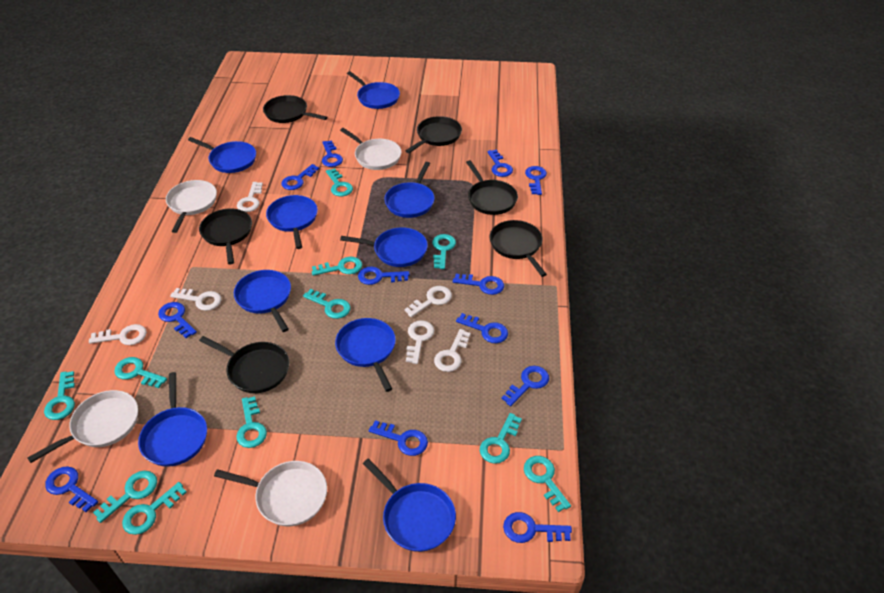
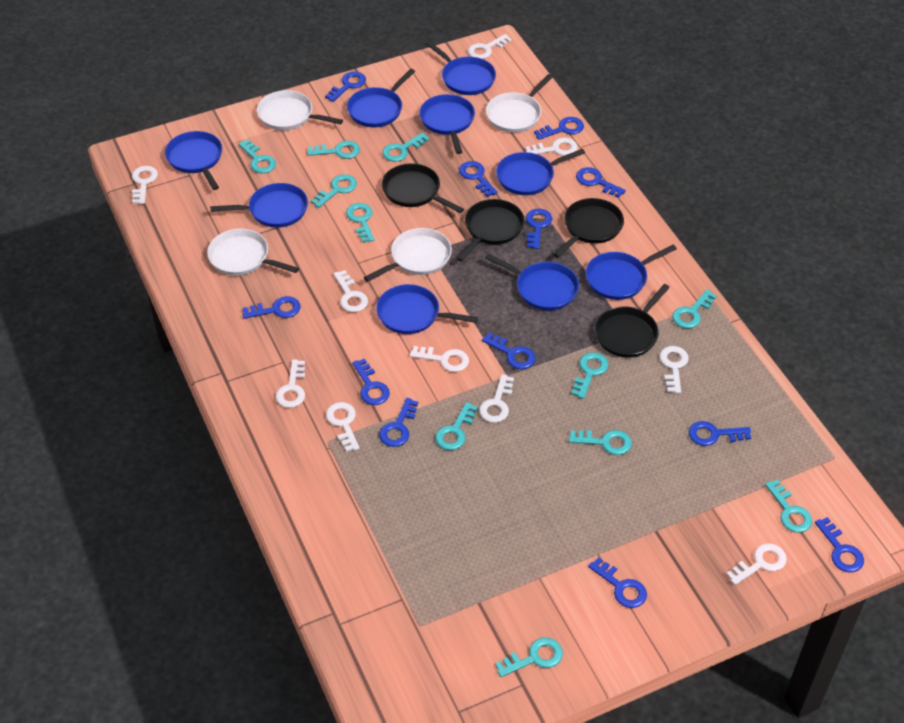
black pan: [199,208,252,264] [199,336,289,393] [263,95,327,123] [406,116,462,153] [466,160,518,215] [490,220,547,277] = 6 -> [382,163,464,213] [457,199,525,262] [553,198,624,258] [595,284,670,358] = 4
white key: [89,324,147,345] [170,288,222,311] [237,182,263,212] [405,286,452,317] [406,320,434,364] [434,329,471,372] = 6 -> [132,166,158,204] [275,359,305,408] [326,402,359,452] [333,270,368,312] [410,346,469,372] [468,34,512,59] [479,374,514,423] [525,138,578,156] [659,346,689,393] [726,543,787,585] = 10

